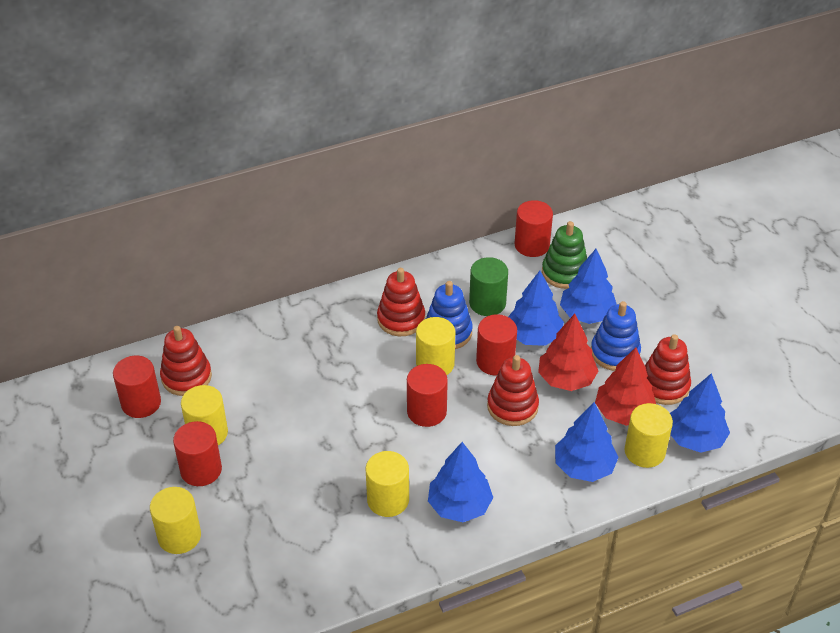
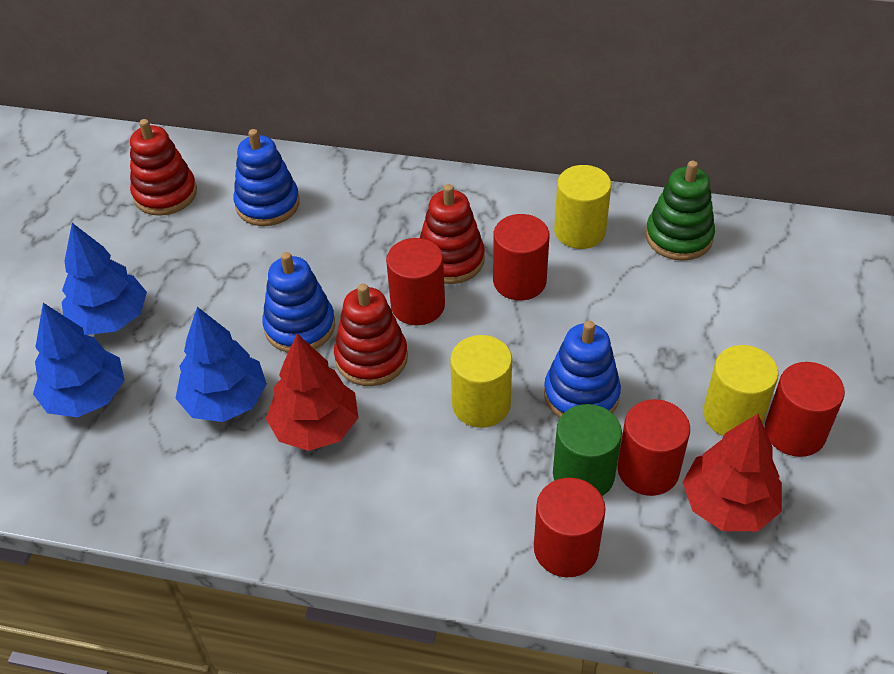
blue stacking toy: [426,281,473,349] [591,301,641,371] = 2 -> [234,129,300,226] [262,252,335,353] [544,321,621,418] = 3
blue tree: [428,442,493,522] [508,271,564,346] [555,402,619,482] [560,249,617,324] [670,373,730,453] = 5 -> [33,303,125,417] [62,223,147,335] [175,307,267,422] = 3
red stacking toy: [160,326,212,396] [377,268,425,336] [487,355,539,426] [645,334,691,405] = 4 -> [130,119,197,216] [334,284,408,386] [420,184,485,284] = 3
yellow cylinder: [150,487,201,554] [181,385,228,445] [365,451,409,517] [416,317,456,375] [625,403,673,468] = 5 -> [450,335,512,428] [554,165,612,249] [703,345,779,436] = 3

